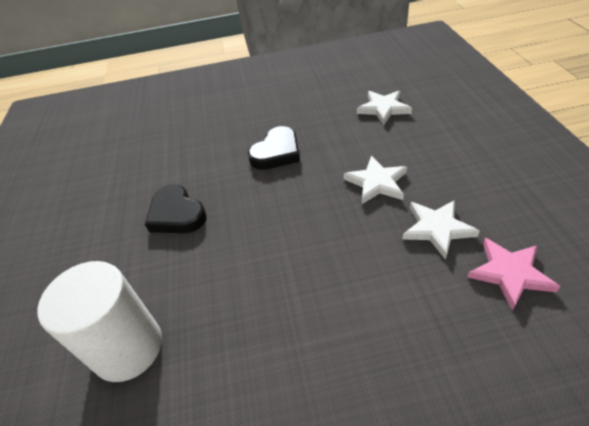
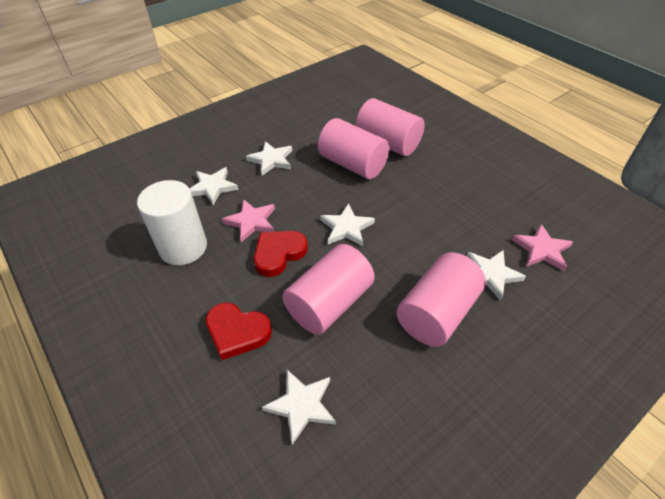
black heart: [145,184,206,233] [248,126,300,170] = 2 -> none = 0
pink cylinder: none = 0 -> [282,244,375,335] [318,118,390,179] [355,98,425,156] [396,252,486,347] = 4
pink star: [467,238,560,311] = 1 -> [222,199,275,242] [512,224,573,271] = 2
red heart: none = 0 -> [206,303,272,360] [254,231,308,277] = 2
white star: [344,156,407,204] [357,91,412,125] [402,200,480,260] = 3 -> [189,167,239,205] [246,141,292,176] [262,370,336,445] [320,203,375,246] [466,250,526,301] = 5

